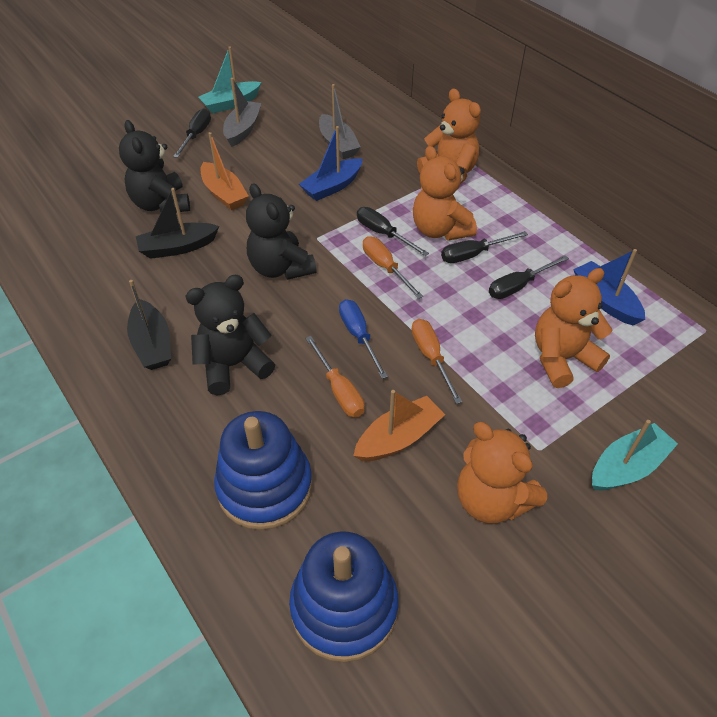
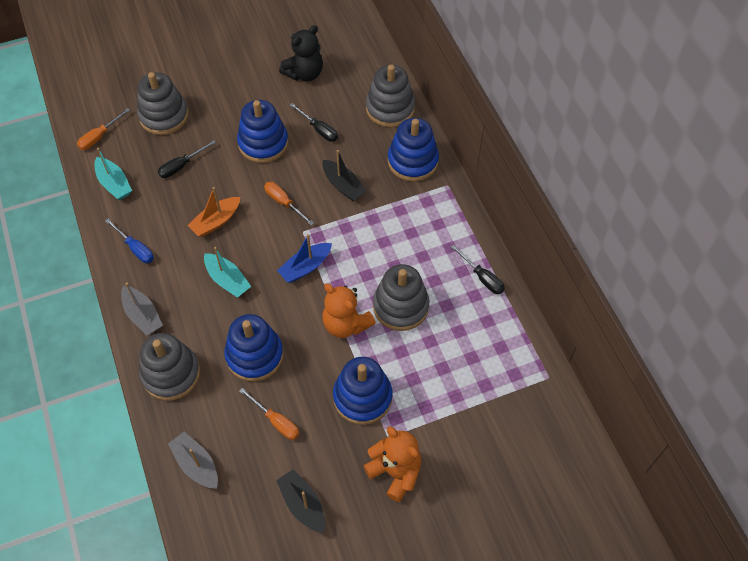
black screwdriver: [173,109,211,158] [357,207,429,256] [441,231,528,263] [489,255,569,299] = 4 -> [158,140,216,178] [290,103,338,142] [451,245,505,294] = 3
black teddy bear: [119,120,190,212] [186,275,275,395] [246,183,317,280] = 3 -> [279,25,323,81] = 1
blue boat: [299,126,362,201] [573,249,645,325] = 2 -> [277,234,332,283] = 1
blue stacking toy: [214,411,312,530] [289,531,398,662] = 2 -> [224,314,284,382] [237,100,289,163] [333,357,393,425] [388,118,439,182] = 4
grey stacking toy: none = 0 -> [137,72,188,135] [139,333,200,401] [366,65,415,127] [373,264,429,331] = 4
orange boat: [200,132,249,211] [353,390,445,461] = 2 -> [187,187,240,237] = 1
orange teddy bear: [413,146,477,241] [417,88,481,184] [457,422,547,524] [535,268,613,388] = 4 -> [322,284,376,338] [363,426,421,502] = 2

